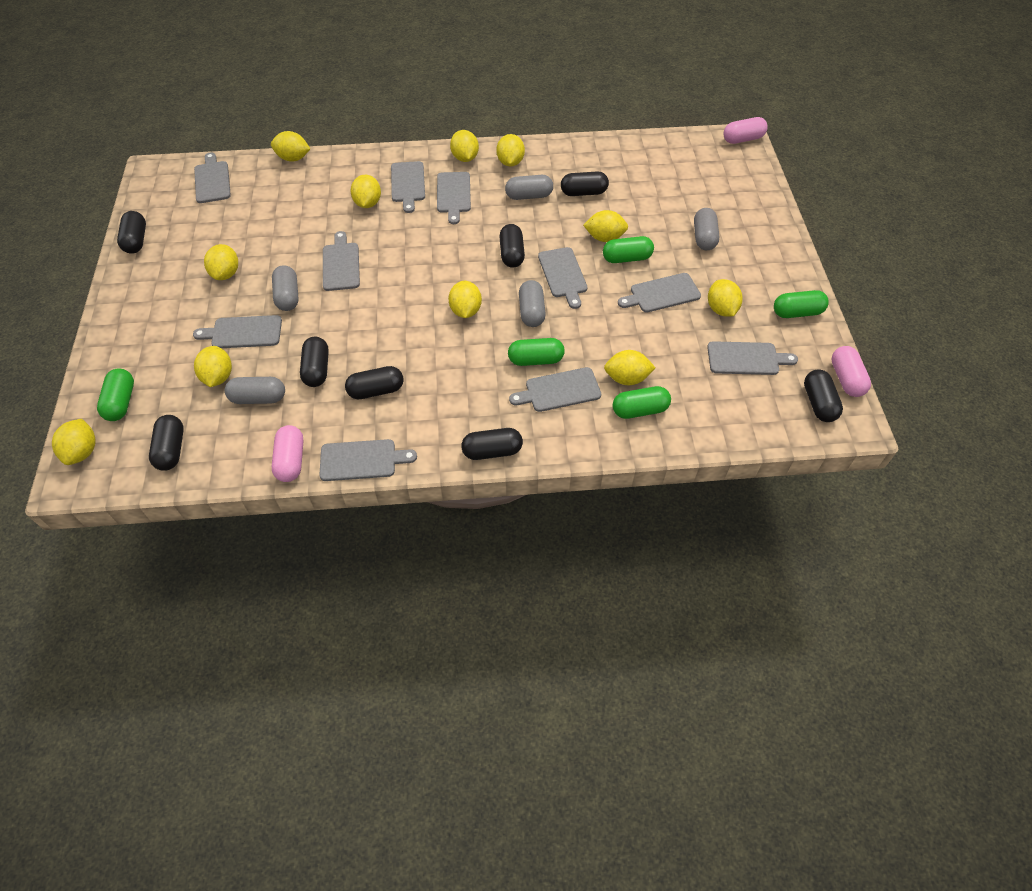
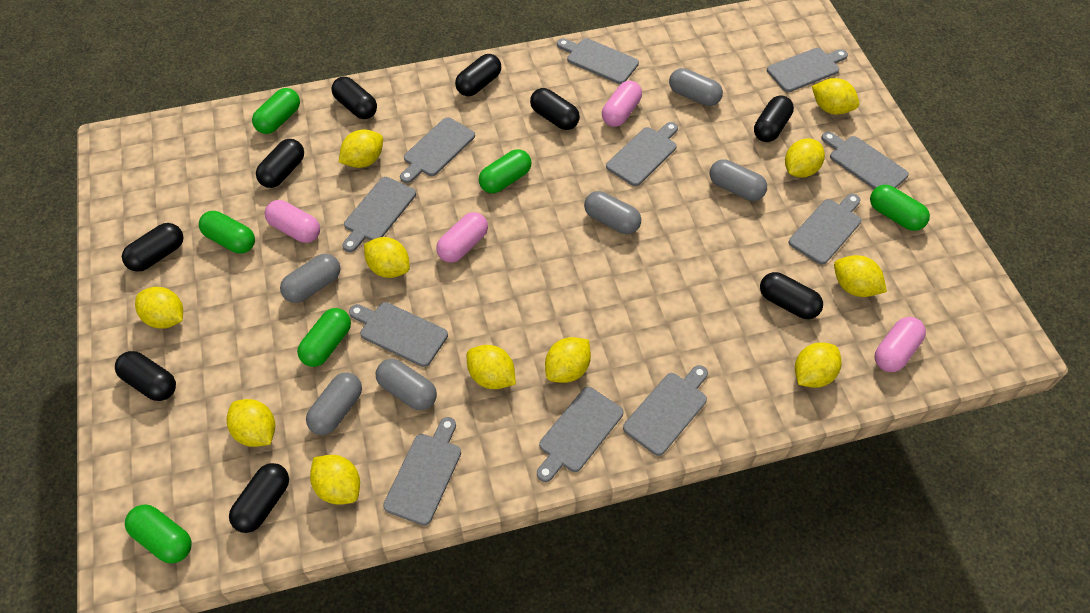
black capsule: [117,211,146,254] [149,415,184,471] [300,336,329,387] [345,366,404,399] [461,428,523,460] [499,224,525,268] [561,171,609,196] [804,369,843,422] = 8 -> [115,351,176,401] [122,223,183,272] [229,463,289,533] [256,139,304,188] [331,77,377,119] [455,54,501,96] [530,88,580,130] [754,95,794,142] [760,272,823,319] = 9
green capsule: [97,368,134,421] [508,338,565,366] [603,236,654,263] [613,386,671,419] [774,290,829,318] = 5 -> [125,505,192,564] [199,211,255,254] [252,88,300,134] [297,308,351,367] [479,149,531,193] [870,185,930,231] = 6
grey capsule: [225,377,285,404] [272,265,299,311] [505,175,553,200] [519,280,546,327] [694,208,719,250] = 5 -> [280,254,340,303] [306,373,362,435] [376,359,437,410] [584,191,641,234] [669,68,723,106] [710,159,767,201] = 6
grey cutting board: [193,315,282,348] [194,152,231,203] [319,439,417,481] [323,231,360,291] [391,161,425,213] [437,172,471,224] [509,367,601,412] [538,247,588,309] [618,273,701,313] [707,341,798,375] = 10 -> [343,177,416,252] [349,302,448,367] [383,417,461,526] [400,117,475,183] [537,387,624,482] [557,38,639,84] [606,122,678,186] [623,365,708,456] [767,48,848,92] [789,194,861,265] [821,132,909,189] = 11
pink capsule: [272,425,304,482] [724,117,768,144] [831,346,871,397] = 3 -> [265,200,320,243] [436,212,488,263] [602,81,642,127] [875,317,926,372] = 4

